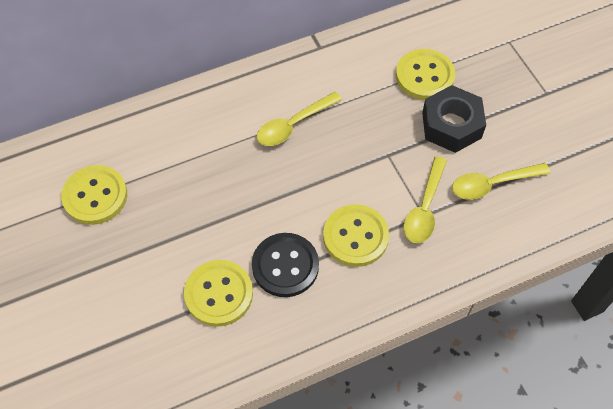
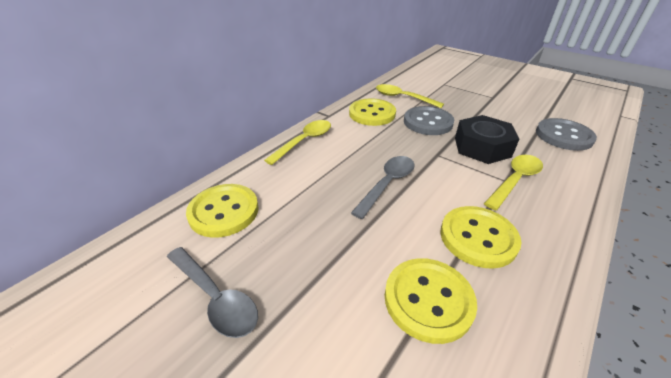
black button: [252,233,319,297] = 1 -> none = 0
grey button: none = 0 -> [404,106,454,135] [536,118,597,151] = 2
grey spoon: none = 0 -> [167,247,258,338] [351,156,415,219] = 2

